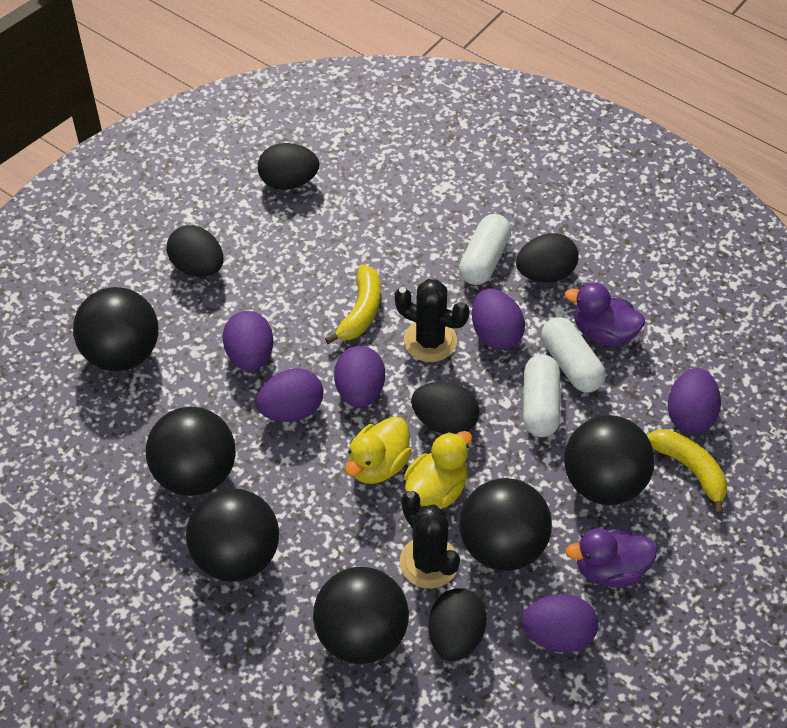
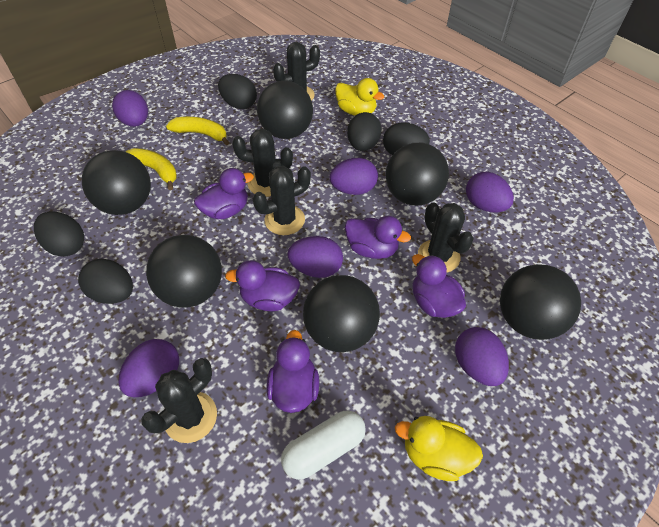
black cactus: [395,279,470,362] [400,491,460,589] = 2 -> [141,358,217,443] [232,129,293,197] [253,166,311,235] [273,42,320,101] [418,202,474,273] = 5
purple duck: [565,282,645,346] [565,528,657,587] = 2 -> [194,168,254,219] [225,260,300,311] [267,330,319,413] [345,216,411,259] [412,254,466,318] = 5
white capsule: [459,214,511,285] [523,354,560,437] [541,317,606,392] = 3 -> [281,411,366,480] = 1

